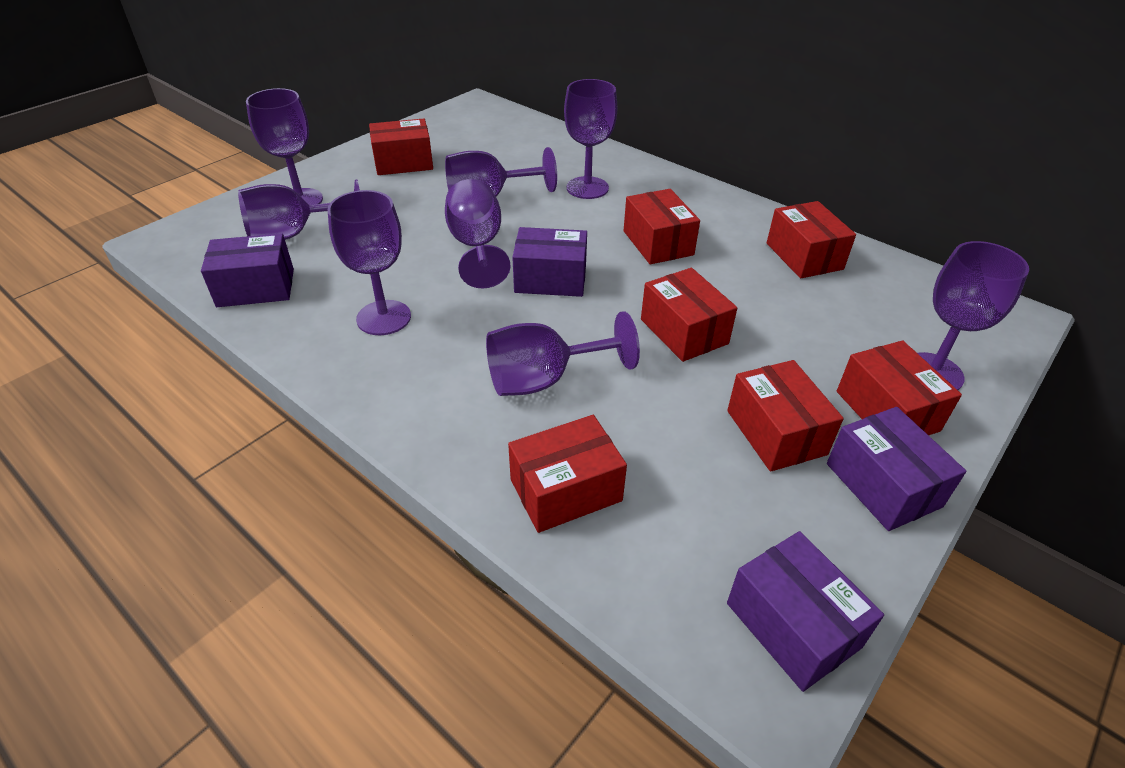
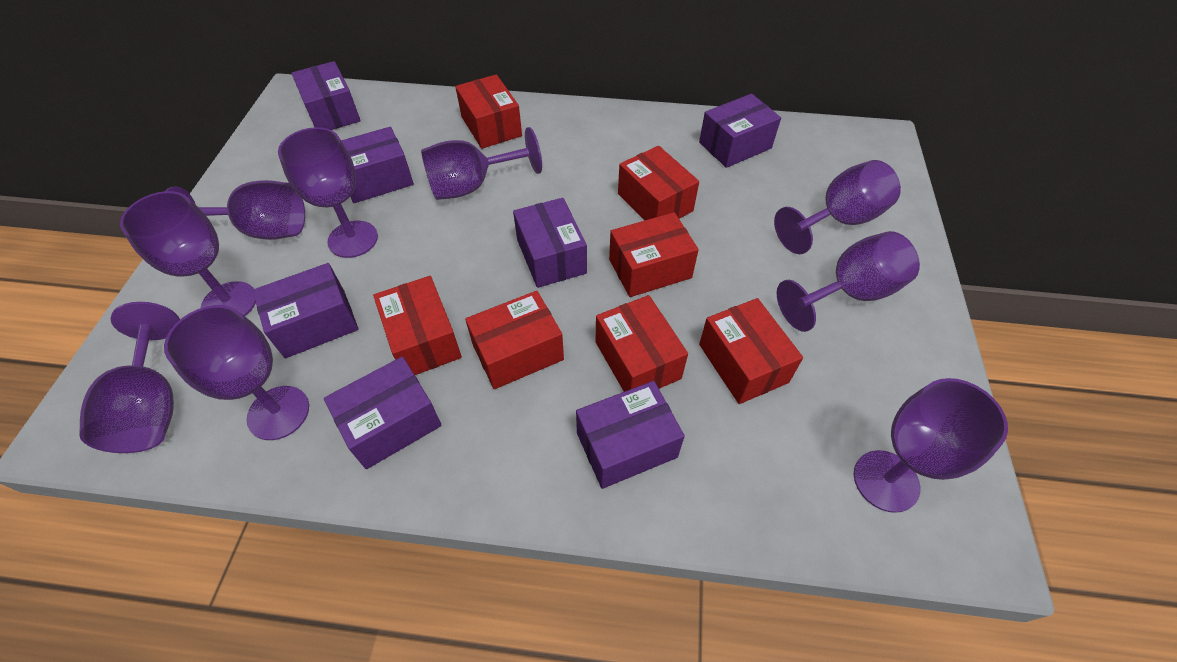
purple box: [201,233,294,307] [512,227,587,297] [727,531,884,692] [827,407,966,531] = 4 -> [253,263,359,358] [291,61,361,130] [324,356,442,469] [341,127,414,203] [513,198,587,288] [576,381,685,489] [699,94,781,168] = 7
purple goblet: [238,179,360,240] [246,88,323,205] [327,190,411,335] [445,147,557,196] [445,179,510,289] [486,311,640,396] [564,79,617,199] [918,241,1029,390] = 8 -> [79,302,180,453] [120,191,256,316] [164,305,309,440] [165,180,305,240] [278,127,378,258] [421,127,542,200] [774,160,901,254] [777,231,920,332] [854,378,1008,513] = 9

